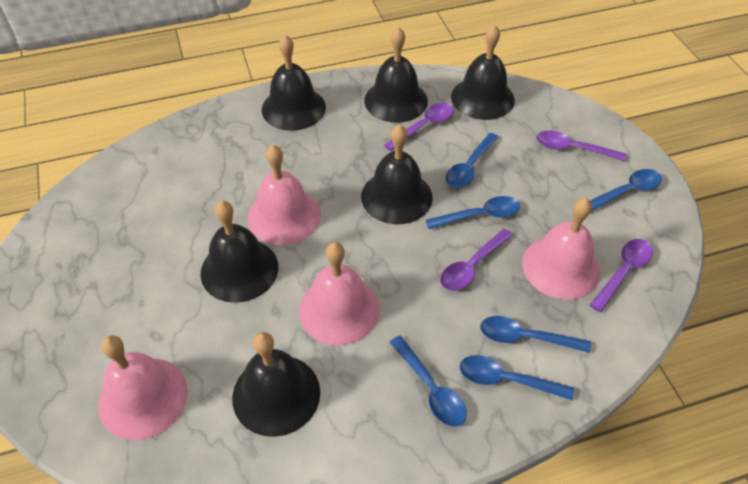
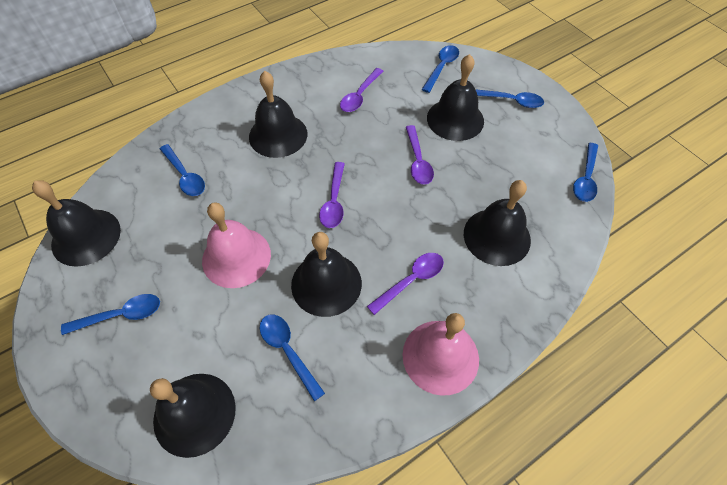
pink bell: [98,335,188,440] [248,145,321,245] [299,242,380,345] [522,198,600,300] = 4 -> [202,203,271,288] [402,313,479,396] = 2

